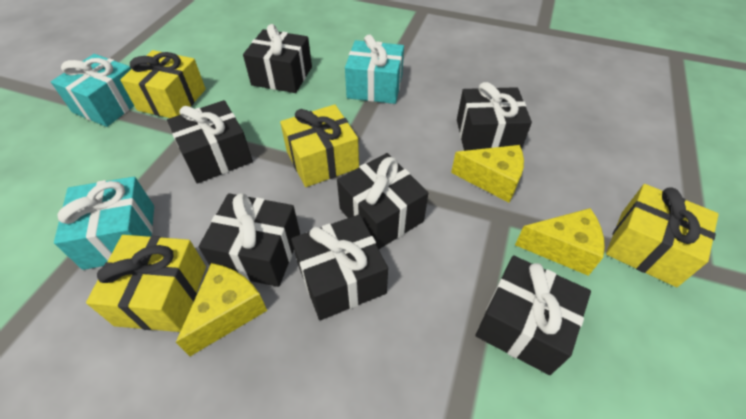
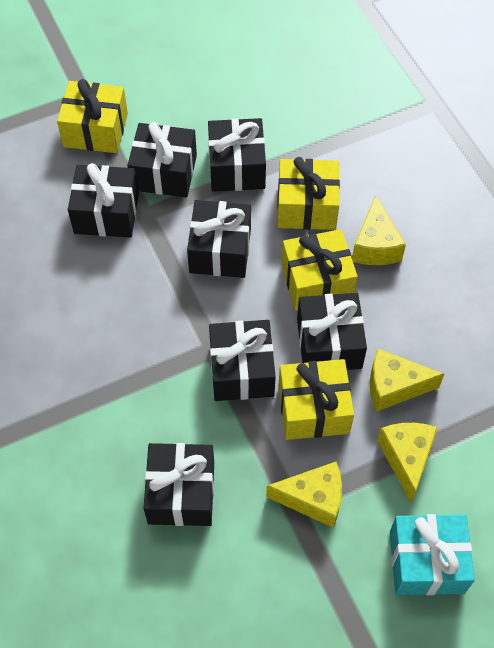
turquoise gift: [51,54,134,127] [54,177,154,270] [345,34,404,104] = 3 -> [390,514,475,595] = 1
yellow cheese: [176,263,267,356] [451,145,524,203] [515,208,605,276] = 3 -> [266,462,342,528] [352,195,406,265] [370,349,444,412] [377,423,438,503] = 4

